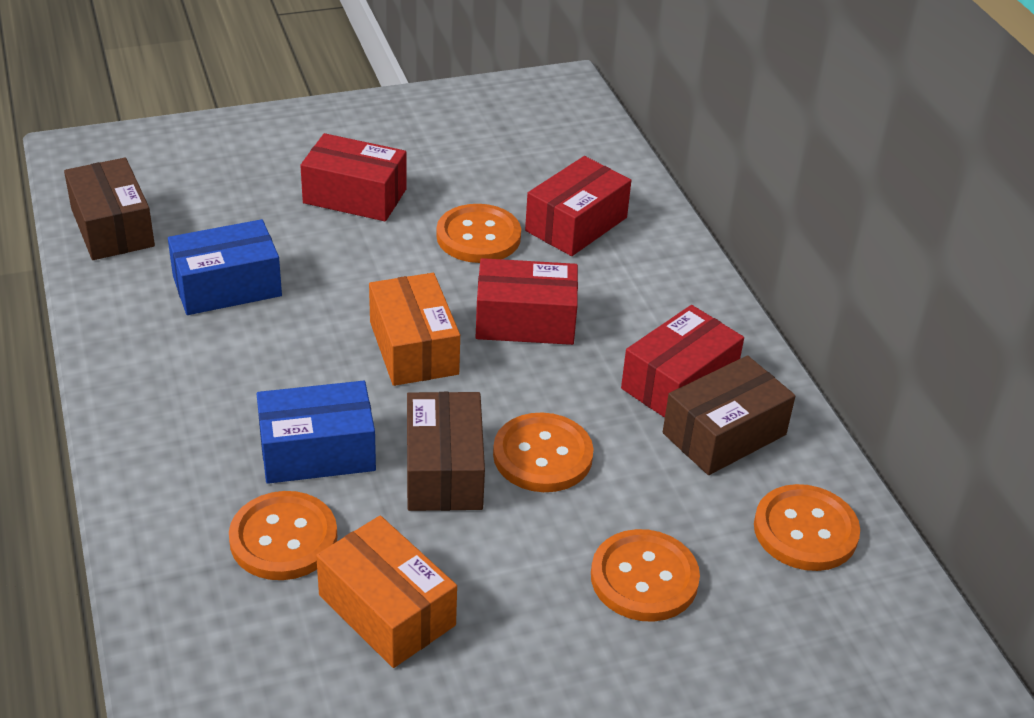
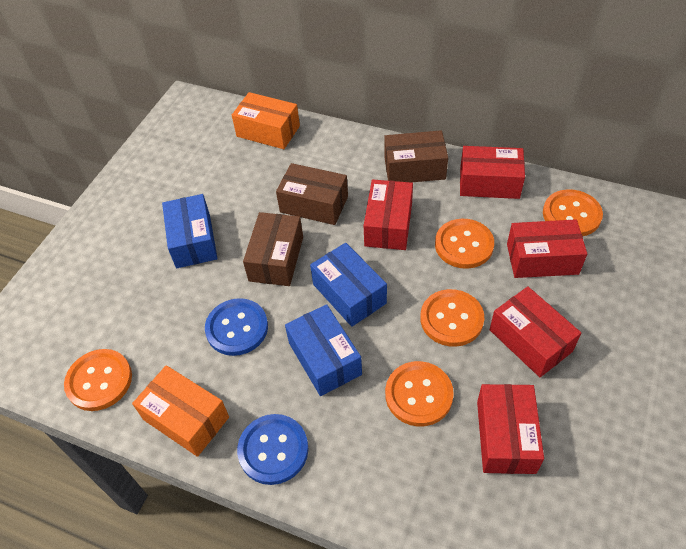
blue box: [168,219,282,315] [257,381,376,484] = 2 -> [162,194,218,268] [285,304,362,396] [310,243,387,327] = 3
blue button: none = 0 -> [205,298,268,356] [237,414,308,485] = 2
red box: [300,133,407,221] [476,258,578,345] [525,156,631,256] [621,305,744,418] = 4 -> [364,180,413,250] [460,146,525,199] [477,384,544,474] [490,286,581,377] [507,219,587,278] = 5

